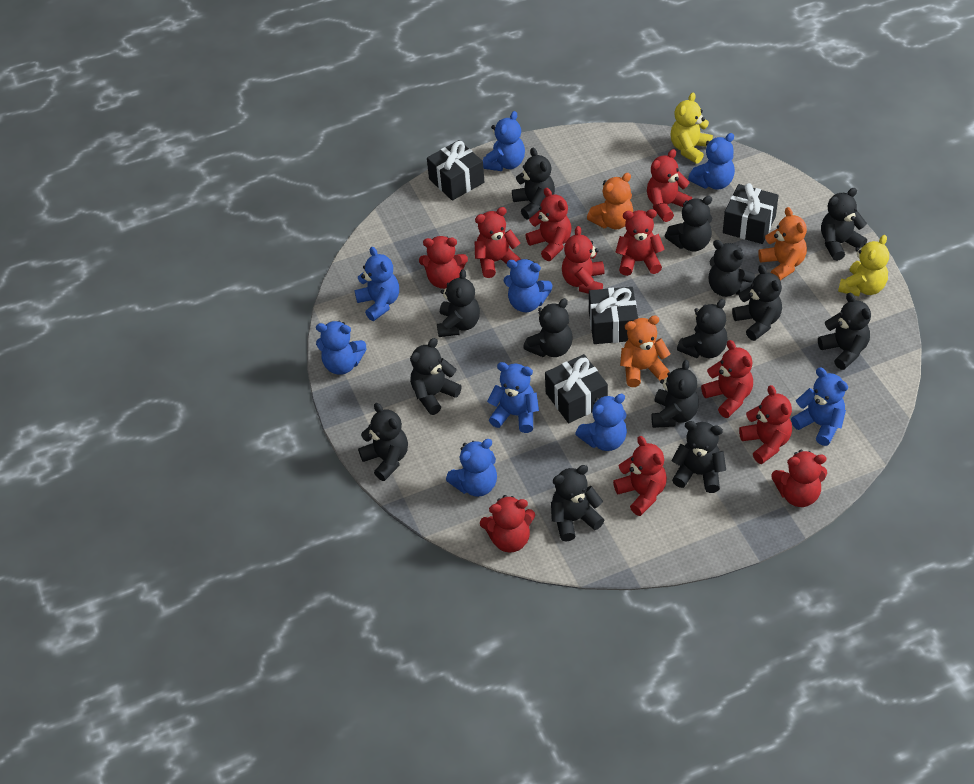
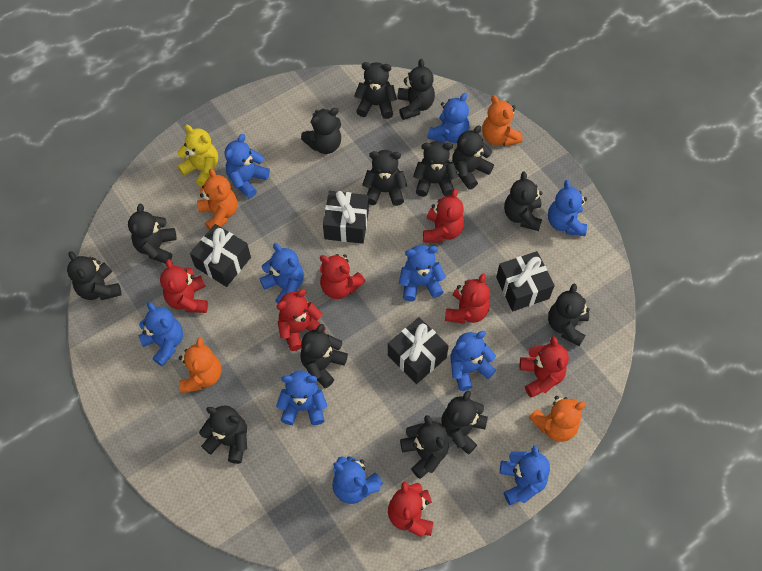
blue teddy bear: [316,321,367,375] [355,247,399,321] [446,439,497,497] [483,111,525,171] [487,362,539,433] [504,259,552,312] [575,394,627,451] [688,133,735,190] [791,368,848,446] = 9 -> [138,302,183,366] [225,134,270,199] [260,243,304,303] [276,370,327,425] [332,456,383,504] [399,245,446,301] [427,93,469,143] [450,331,496,391] [500,445,550,505] [548,180,587,236] = 10
orange teddy bear: [587,173,633,229] [620,315,670,387] [758,207,807,281] = 3 -> [179,337,221,393] [197,169,237,230] [482,95,523,147] [529,396,586,442] = 4
red teddy bear: [419,236,468,289] [475,207,521,278] [480,495,535,552] [525,188,572,261] [562,226,605,294] [613,436,667,516] [615,209,665,276] [647,149,692,222] [701,340,753,418] [739,385,792,464] [772,450,827,507] = 11 -> [160,259,208,313] [276,289,326,351] [320,254,365,299] [388,482,433,537] [423,189,464,243] [445,273,490,324] [520,336,569,398] = 7
yellow teddy bear: [671,93,713,164] [838,235,889,297] = 2 -> [177,125,218,187] = 1

